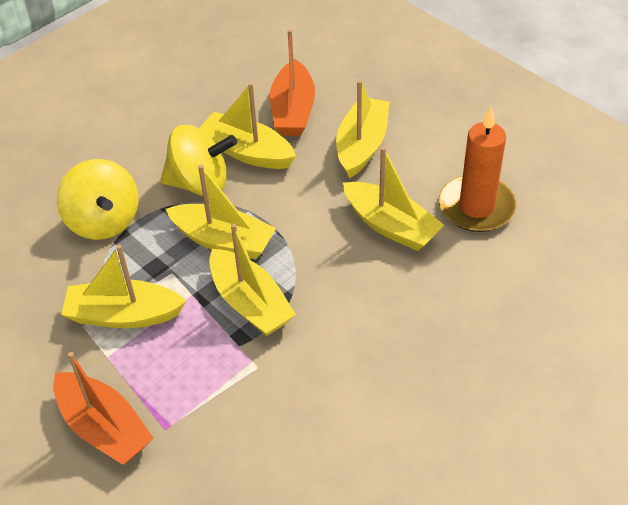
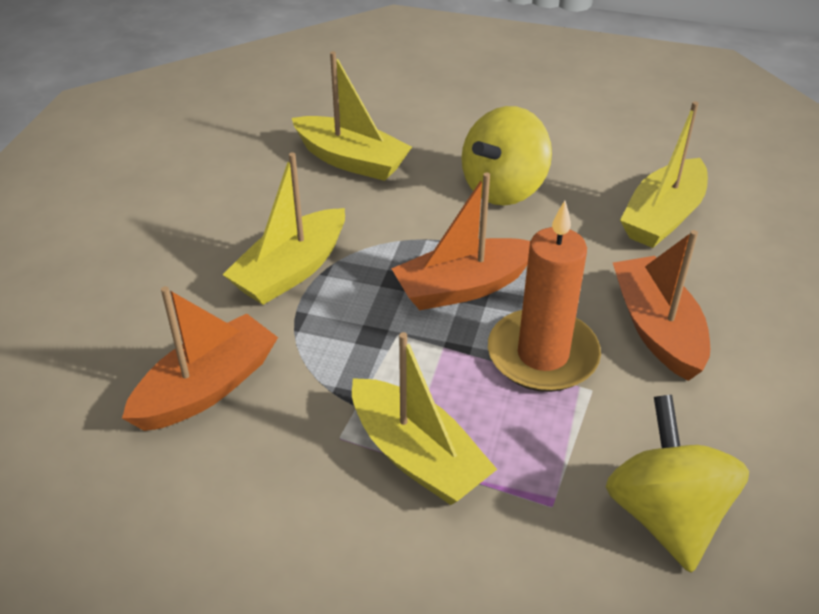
orange boat: [53,352,154,465] [270,29,315,136] = 2 -> [122,286,278,431] [391,172,530,310] [613,230,710,381] = 3
yellow boat: [61,244,186,328] [166,165,276,259] [199,83,296,169] [209,223,296,336] [336,80,390,178] [343,147,444,251] = 6 -> [222,152,345,305] [292,51,412,181] [352,332,497,505] [620,101,708,248] = 4

